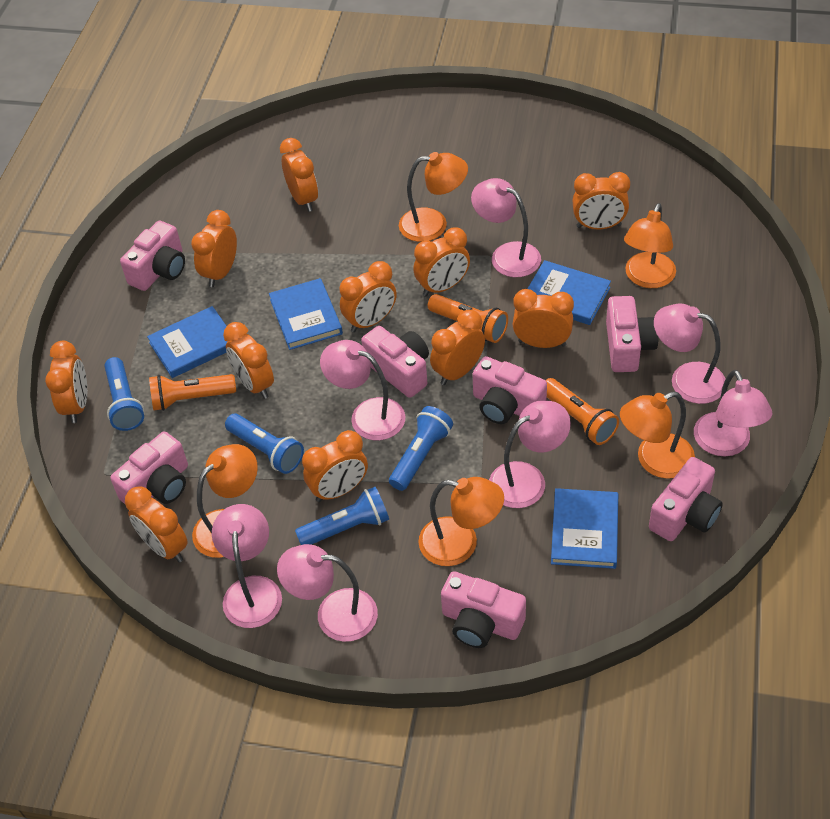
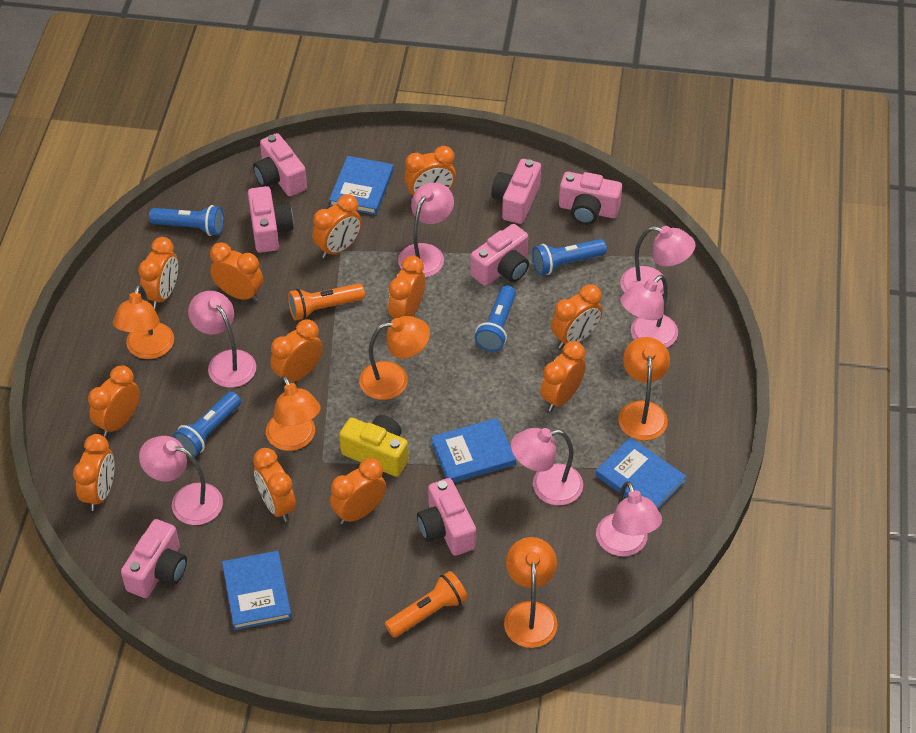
orange clock: [45,341,87,423] [125,486,188,563] [191,210,237,287] [223,322,274,399] [280,138,318,212] [302,430,368,502] [339,261,397,332] [413,227,470,296] [430,310,485,385] [513,289,574,348] [572,172,630,229] = 11 -> [73,434,115,511] [88,365,140,437] [138,237,178,309] [210,242,263,302] [253,448,296,522] [271,320,323,386] [312,194,362,259] [330,458,386,525] [388,256,425,318] [404,146,456,200] [540,341,586,411] [551,284,602,349] = 12
orange flashlight: [149,374,236,411] [428,294,508,343] [545,378,619,445] = 3 -> [288,283,365,321] [385,571,468,638] = 2
yellow camera: none = 0 -> [339,415,409,477] = 1

